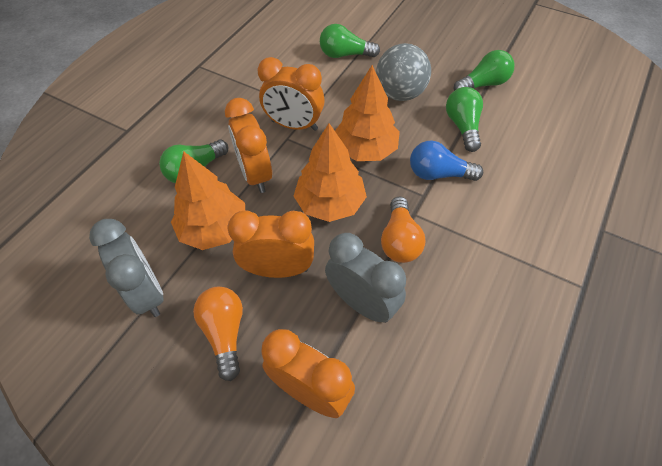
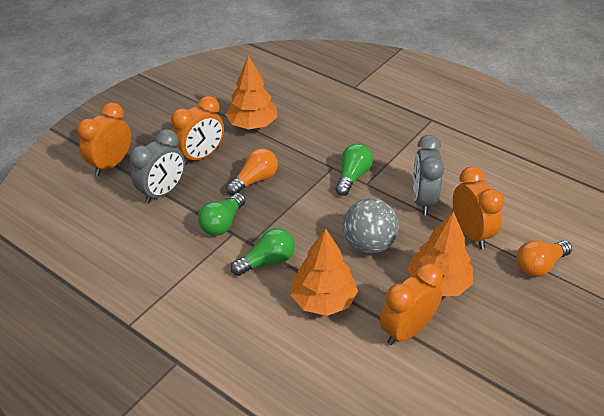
blue light bulb: [410,141,483,181] = 1 -> none = 0
green light bulb: [159,140,229,183] [320,24,380,58] [446,87,483,152] [454,50,515,91] = 4 -> [198,193,246,236] [231,228,295,276] [335,144,373,196] = 3

